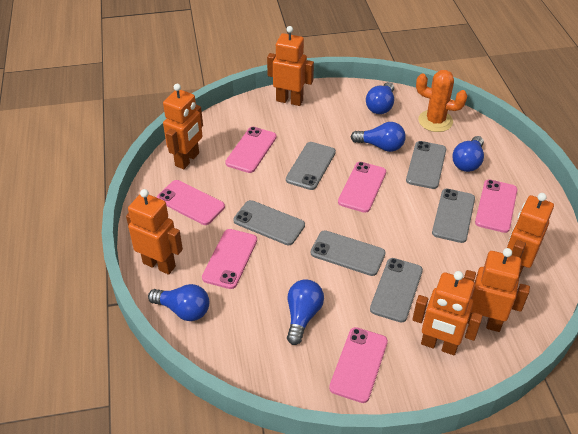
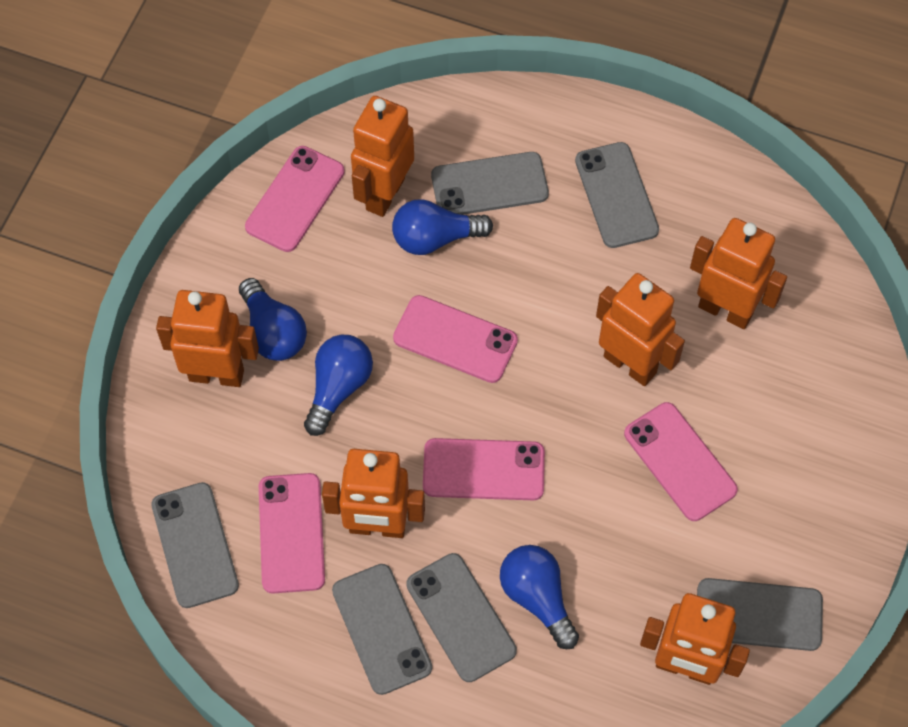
blue light bulb: [148,284,209,321] [287,279,324,345] [351,122,406,152] [366,82,394,114] [452,136,484,172] = 5 -> [239,278,307,361] [304,335,373,436] [392,199,493,255] [500,545,579,649] = 4
orange cactus: [416,70,467,132] = 1 -> none = 0
pink phone: [157,180,225,225] [202,229,257,289] [225,127,277,173] [329,327,388,403] [338,162,386,213] [475,180,518,233] = 6 -> [245,146,345,252] [259,473,325,594] [393,295,518,383] [423,438,545,500] [624,402,738,521] = 5

